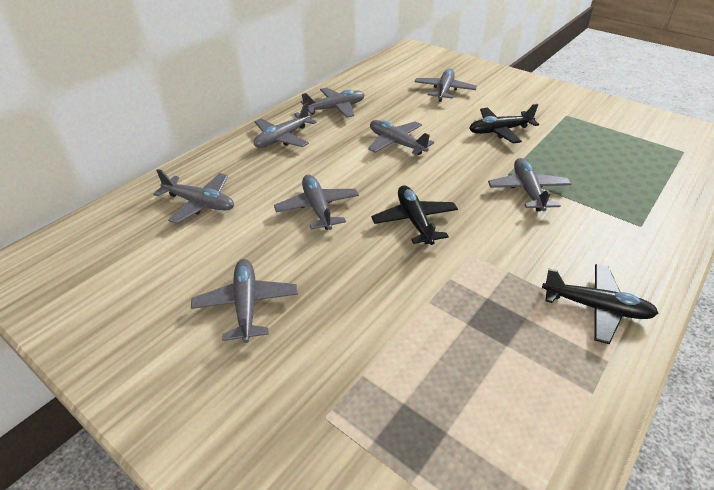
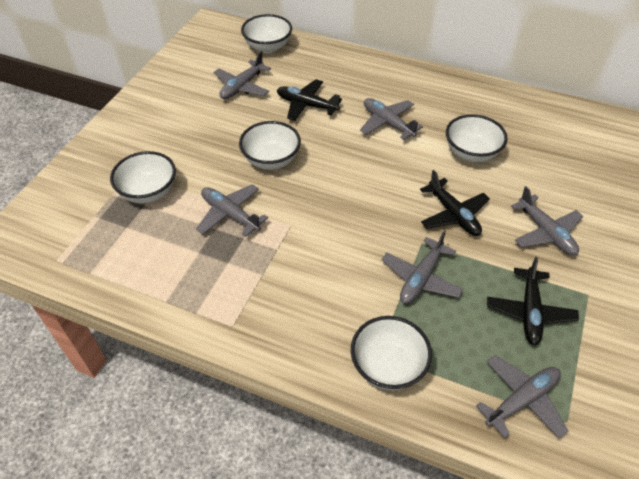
grey plane: [153,169,234,224] [191,259,298,343] [254,102,317,148] [274,175,359,230] [301,88,365,118] [368,120,434,155] [415,69,477,102] [488,158,571,212] = 8 -> [196,184,268,237] [214,51,271,99] [360,98,423,140] [382,230,464,304] [476,355,568,439] [511,186,583,255] = 6
white bowl: none = 0 -> [110,151,176,204] [239,121,301,170] [241,14,292,53] [351,316,432,390] [446,114,508,162] = 5

